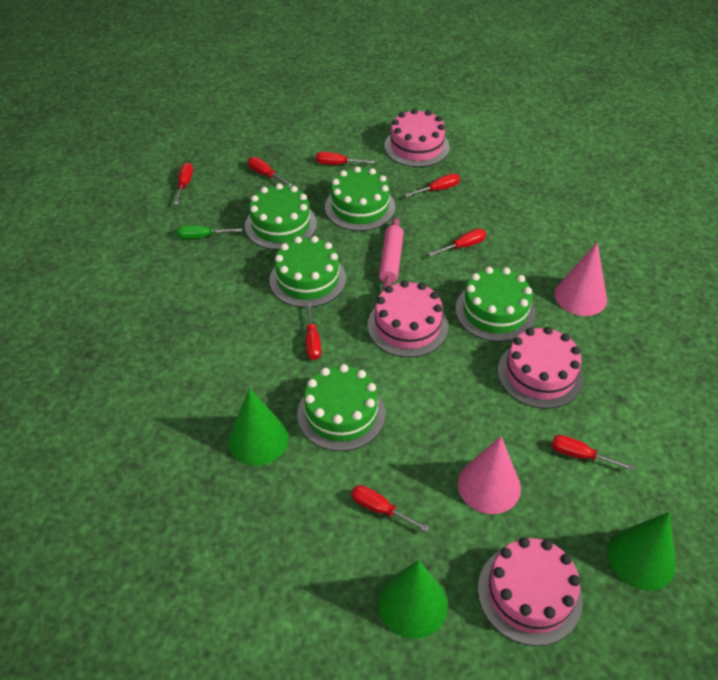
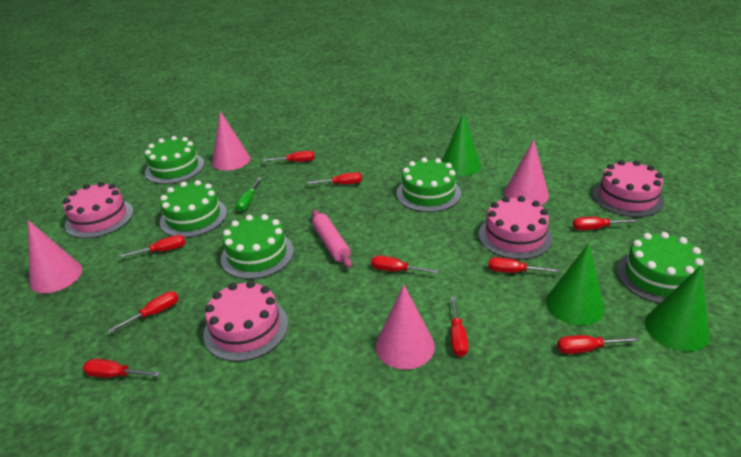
pink cone: [458,436,521,514] [554,242,607,316] = 2 -> [28,220,82,293] [212,111,250,171] [376,284,435,370] [504,139,549,205] = 4
red screwdriver: [174,162,193,204] [248,157,292,187] [306,303,321,360] [316,152,375,165] [351,485,430,532] [405,173,460,197] [429,229,486,257] [551,435,634,470] = 8 -> [83,359,160,378] [108,291,179,333] [120,235,186,258] [263,151,315,162] [307,172,362,184] [371,255,438,274] [451,297,468,357] [488,257,560,273] [557,335,639,354] [573,217,638,230] = 10

